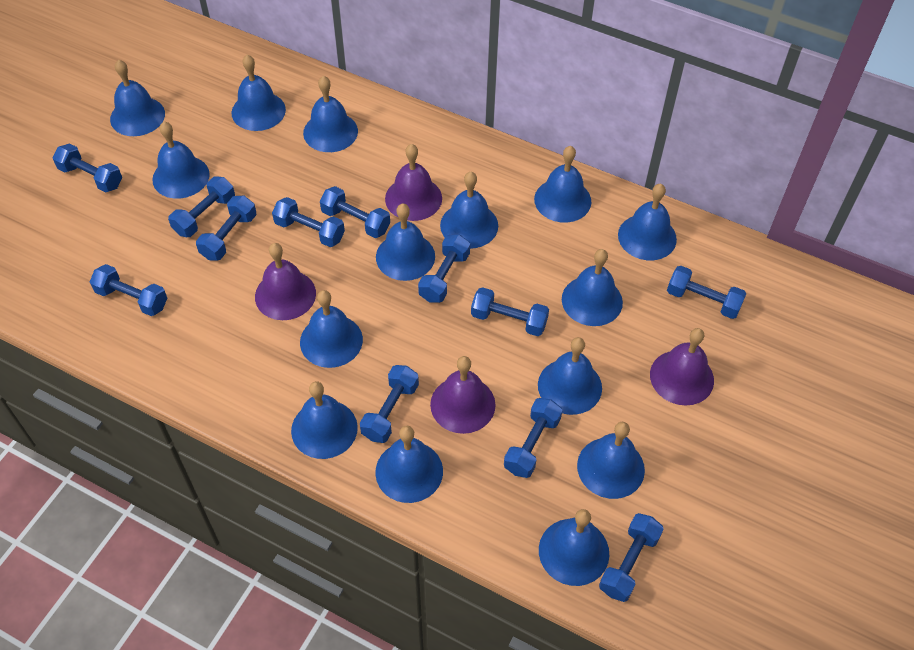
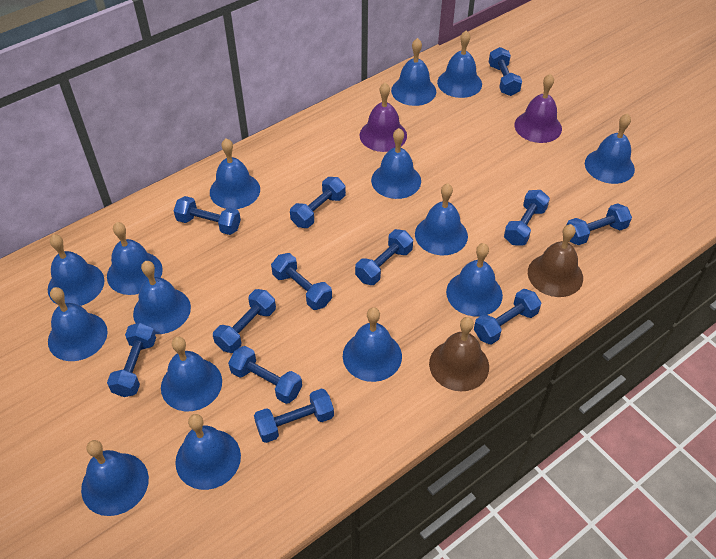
brown bell: none = 0 -> [429,317,489,391] [528,224,583,297] = 2
purple bell: [255,243,316,320] [385,144,442,221] [430,356,496,434] [650,328,714,406] = 4 -> [360,83,407,152] [515,74,562,143] = 2

